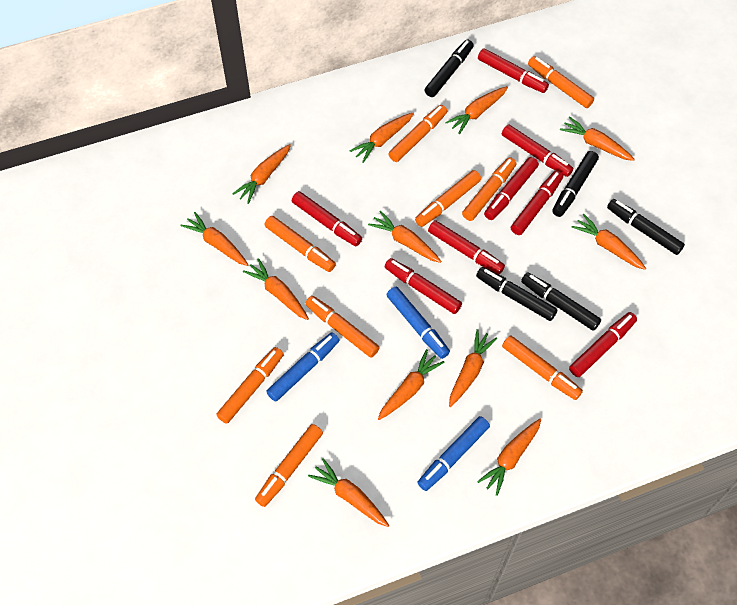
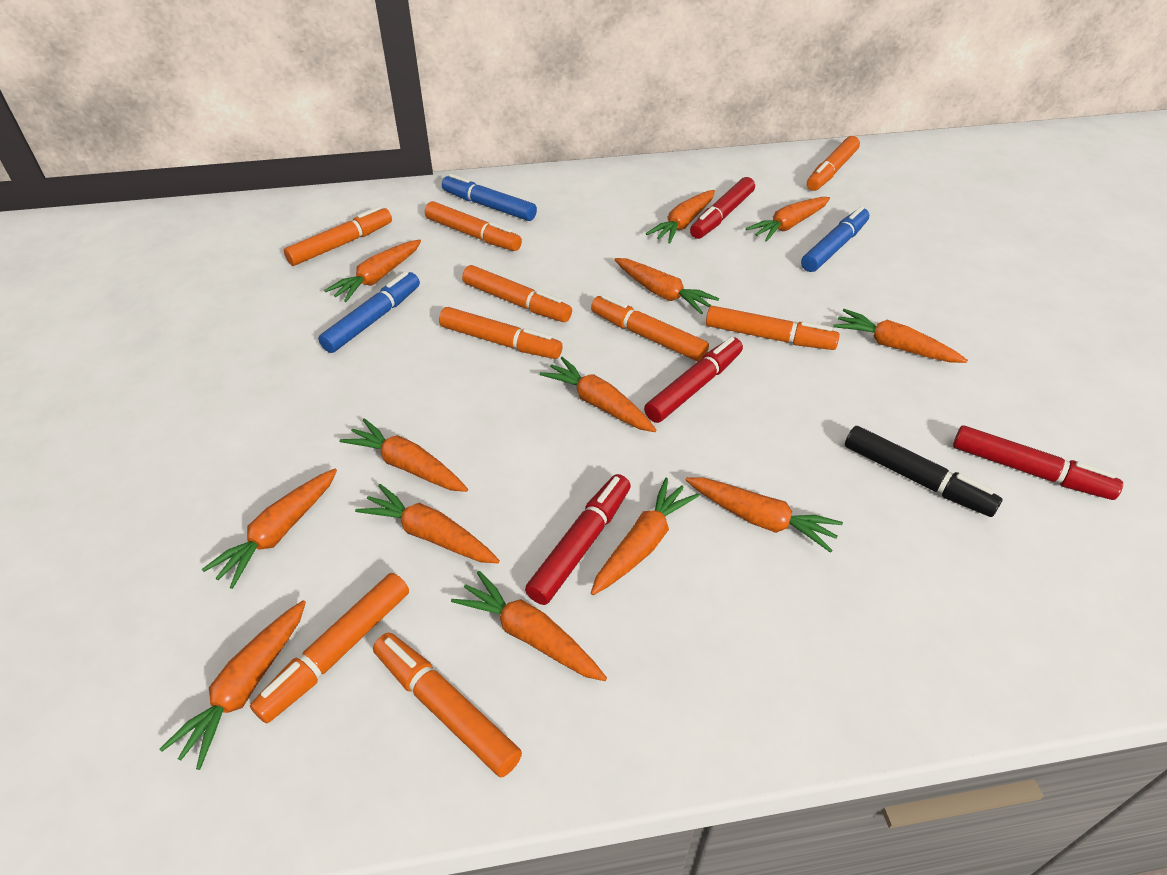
black marker: [425,40,474,97] [476,267,558,321] [521,272,601,331] [552,151,599,217] [607,199,685,255] = 5 -> [845,426,1002,517] = 1
orange carrot: [180,212,248,266] [232,144,291,204] [243,258,309,320] [308,458,389,527] [350,113,414,163] [368,210,441,263] [378,349,444,420] [445,86,508,134] [449,329,497,407] [477,419,541,496] [560,116,635,161] [572,214,646,270] = 12 -> [159,600,306,770] [202,469,337,589] [324,240,421,302] [340,418,468,492] [355,484,500,563] [451,571,607,681] [539,357,656,432] [591,478,699,595] [614,258,719,314] [646,190,715,244] [686,477,843,553] [746,197,830,242] [833,309,968,363] = 13
red marker: [292,191,362,246] [385,258,462,314] [428,220,505,274] [478,48,549,93] [484,157,539,220] [502,124,573,177] [511,170,563,235] [569,312,637,377] = 8 -> [525,474,631,605] [644,337,743,423] [690,177,755,239] [953,425,1123,500] = 4

